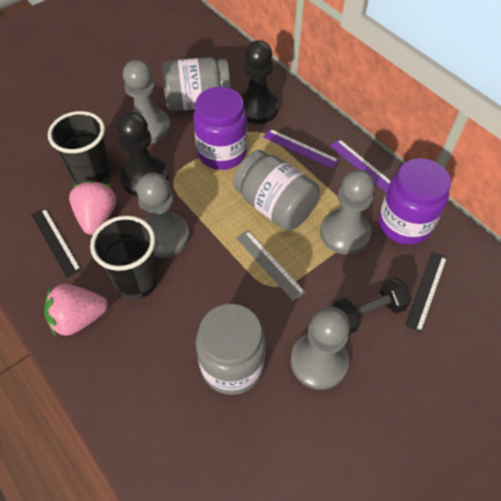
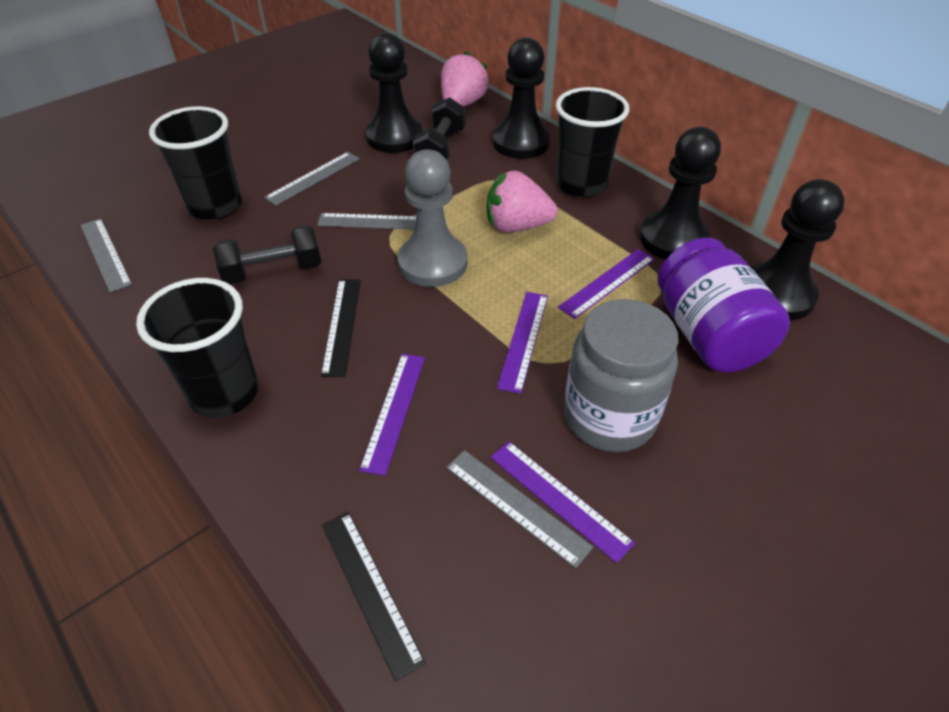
black cup: [48,111,112,184] [90,216,158,299] = 2 -> [136,278,259,418] [149,106,242,220] [556,87,630,198] = 3
black dumbbell: [332,277,412,335] = 1 -> [213,225,321,284] [413,97,466,160] = 2
black pawn: [117,112,168,196] [241,40,279,124] = 2 -> [366,32,423,153] [493,37,550,159] [640,127,721,259] [750,179,845,320] = 4
grey jar: [162,57,231,111] [196,304,266,395] [233,150,320,230] = 3 -> [564,299,678,452] = 1
grey pawn: [123,60,170,144] [136,173,189,258] [291,306,350,390] [320,170,375,255] = 4 -> [397,149,468,287] = 1
grey ruler: [236,230,305,301] = 1 -> [81,218,132,292] [264,152,360,206] [317,213,416,230] [446,450,593,568] = 4
purple jar: [193,87,247,170] [379,158,451,245] = 2 -> [658,237,790,372] = 1
purple ruler: [263,129,339,169] [330,139,390,192] = 2 -> [359,354,425,476] [491,441,635,563] [497,292,548,394] [558,249,655,319] = 4

